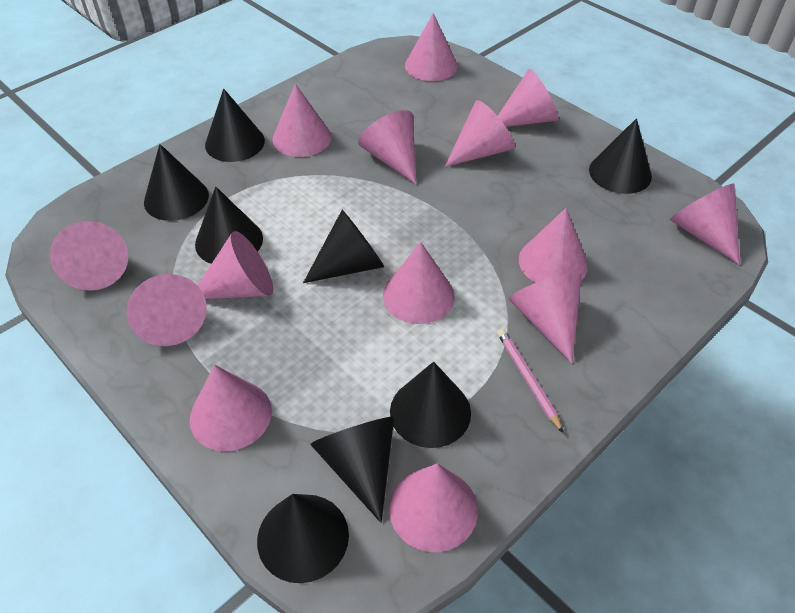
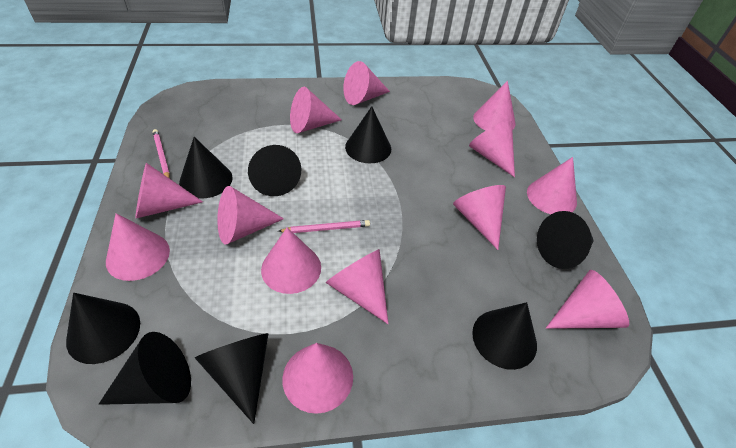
pink cone: [50,221,128,291] [126,274,207,346] [190,365,272,451] [197,231,273,299] [273,84,332,157] [358,110,416,184] [383,242,455,324] [389,463,478,552] [405,13,458,81] [445,100,515,167] [498,69,559,127] [509,273,582,363] [519,208,588,283] [670,183,740,265] = 14 -> [106,213,170,281] [135,163,203,219] [217,186,284,245] [261,228,321,294] [282,343,353,414] [290,87,342,133] [326,249,389,324] [343,61,390,105] [453,185,506,250] [469,121,515,177] [473,80,516,131] [527,157,577,214] [546,270,629,329] = 13
pink pencil: [497,329,563,433] = 1 -> [152,129,170,179] [278,220,370,233] = 2

